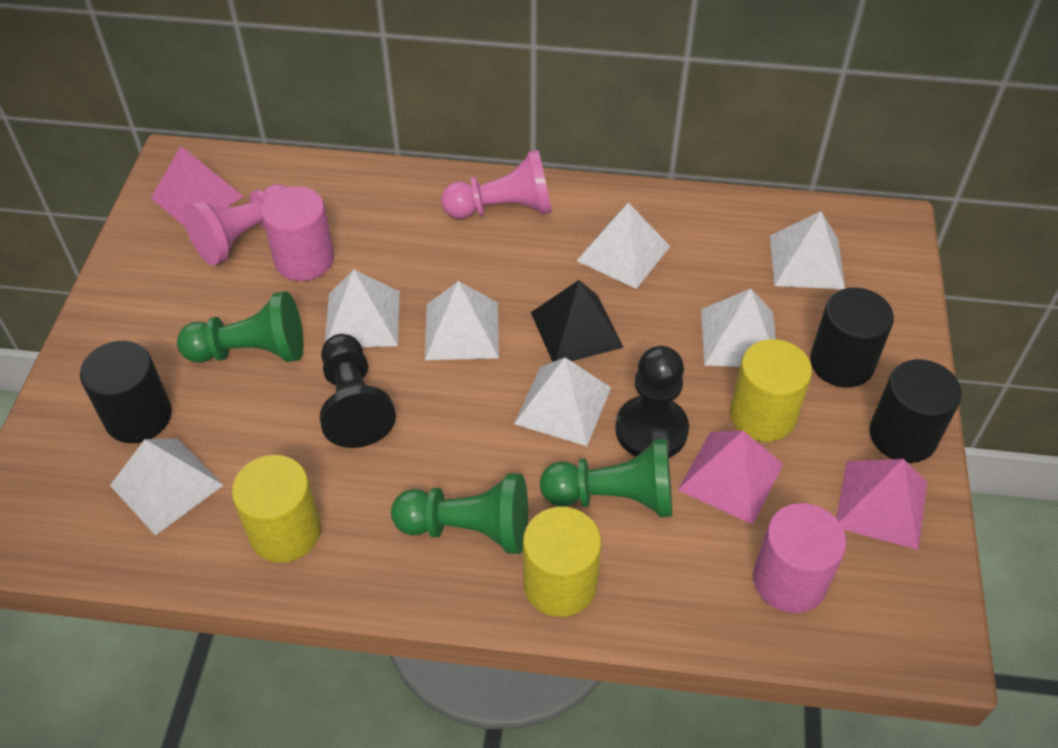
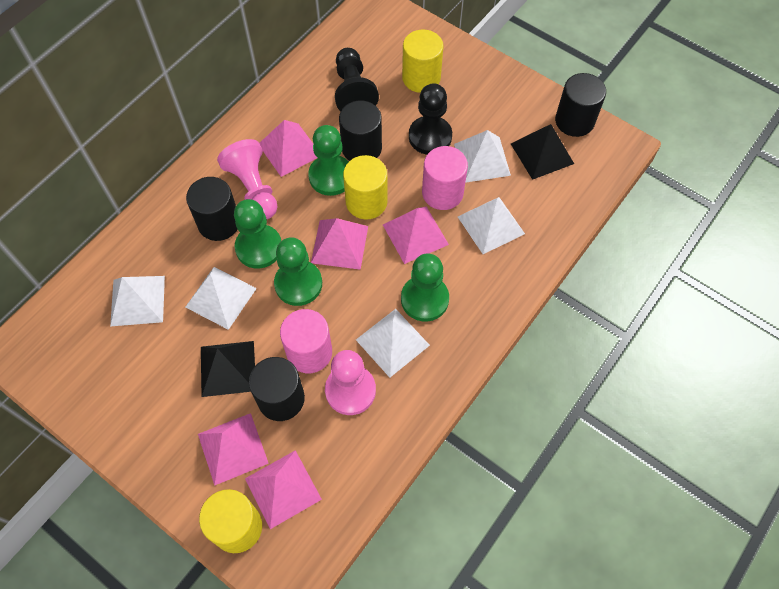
black cylinder: [80,341,172,443] [810,288,894,388] [869,359,962,463] = 3 -> [186,177,237,241] [249,357,305,421] [339,101,382,161] [555,73,606,137] = 4
black pyramid: [531,280,624,362] = 1 -> [201,341,255,397] [511,124,574,180] = 2
green pawn: [177,291,304,363] [391,474,528,554] [540,439,672,517] = 3 -> [234,199,281,268] [274,237,322,306] [308,125,349,196] [401,253,449,322] = 4
pink pyramid: [151,146,244,226] [678,431,783,525] [836,459,927,550] = 3 -> [198,413,269,486] [245,450,322,529] [260,120,318,177] [311,218,368,270] [383,207,449,264] = 5
white pyramid: [110,438,224,535] [325,270,400,347] [425,281,499,360] [514,357,611,446] [577,203,670,289] [701,289,776,367] [770,211,845,289] = 7 -> [110,276,165,327] [186,267,257,330] [356,309,430,378] [454,130,511,183] [458,197,525,254] = 5

